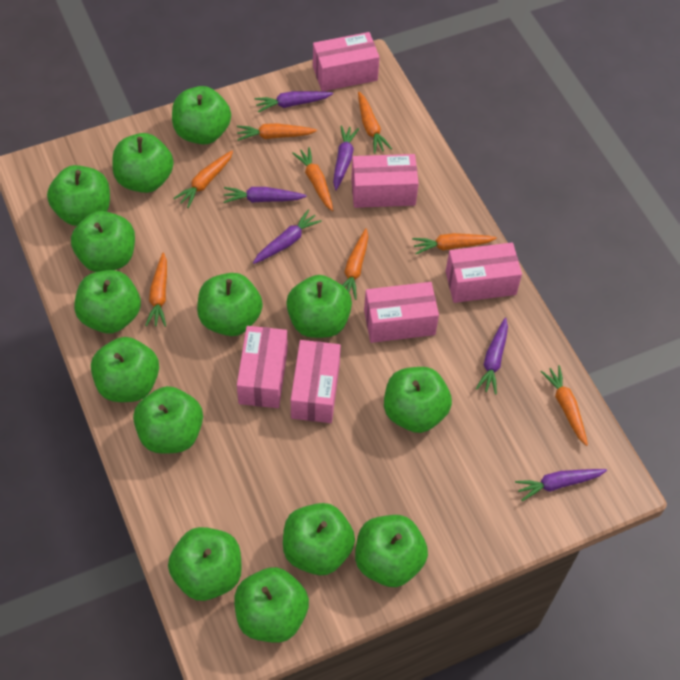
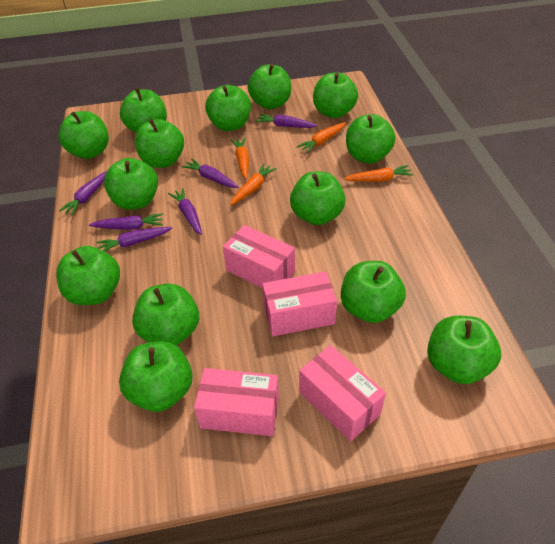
orange carrot: [145,253,167,327] [173,151,233,208] [237,123,317,141] [292,147,333,211] [342,228,368,300] [358,92,392,153] [412,233,497,254] [540,365,588,446] = 8 -> [230,163,277,205] [231,138,249,179] [297,122,346,154] [344,165,413,182] = 4
pink box: [237,326,288,408] [291,340,341,423] [313,32,379,91] [351,154,419,208] [364,282,439,343] [446,242,522,303] = 6 -> [194,368,279,436] [223,225,295,288] [262,272,337,336] [299,345,386,441] = 4

